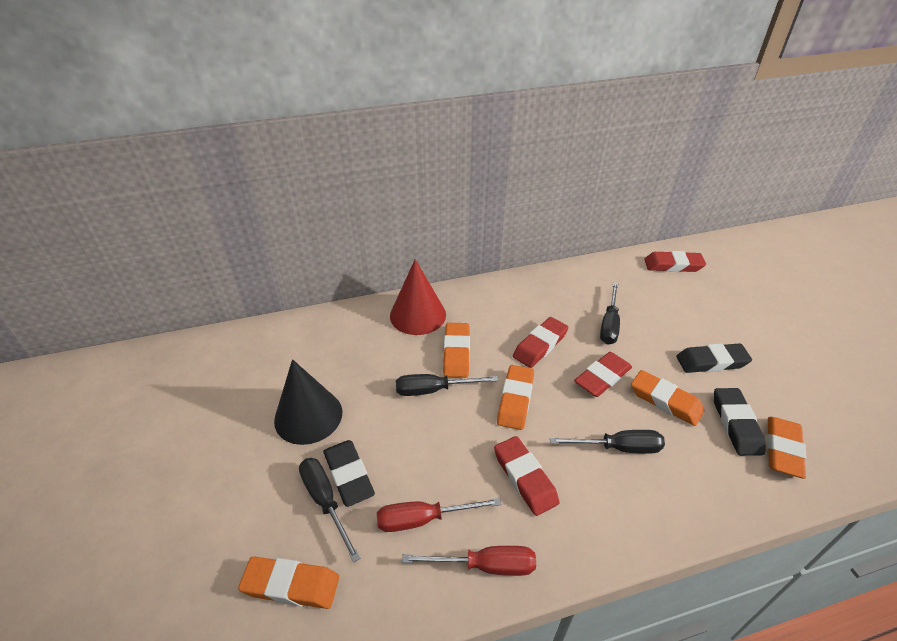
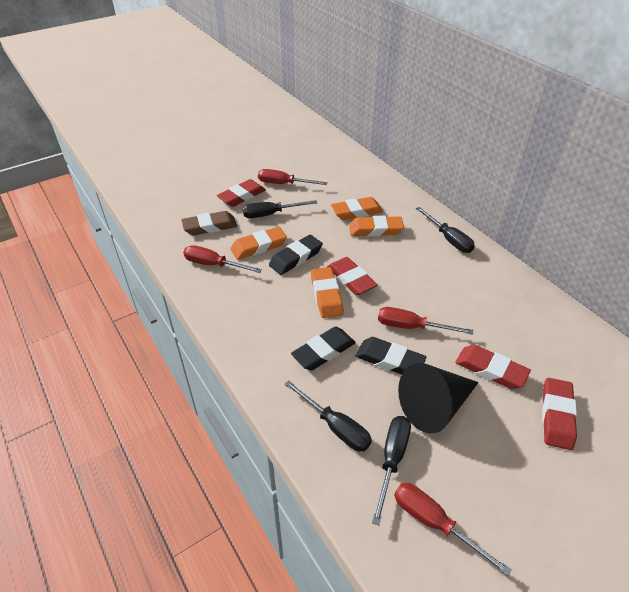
brown eraser: none = 0 -> [181,211,237,236] = 1
orange eraser: [238,556,339,609] [443,323,470,378] [497,365,534,430] [631,370,704,426] [767,417,806,479] = 5 -> [231,227,287,260] [311,267,344,318] [331,197,383,220] [349,216,404,237] = 4
red cone: [390,259,446,335] = 1 -> none = 0
red screwdriver: [377,498,501,532] [402,546,536,576] = 2 -> [183,245,262,273] [258,169,328,185] [378,307,473,335] [394,483,512,576] = 4

